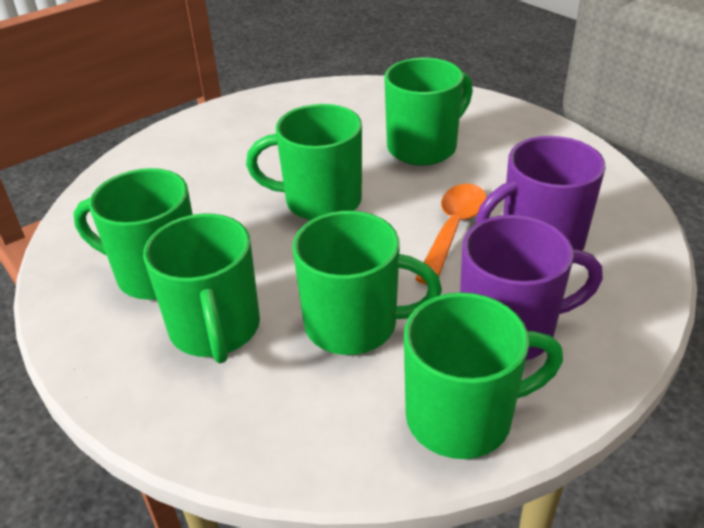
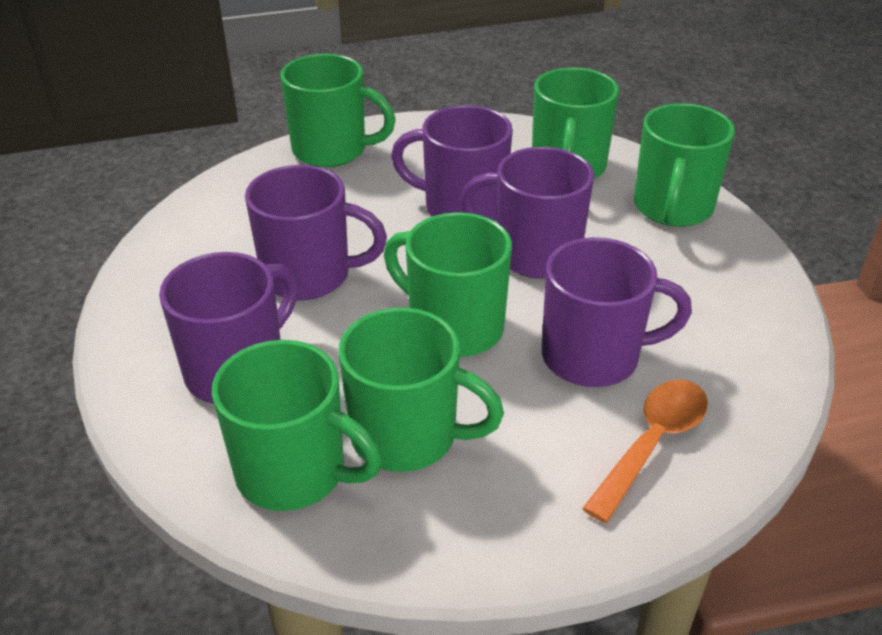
purple mug: [460,215,603,360] [476,136,606,251] = 2 -> [159,252,298,404] [245,165,387,300] [391,105,513,221] [461,147,594,279] [542,237,692,387] = 5

